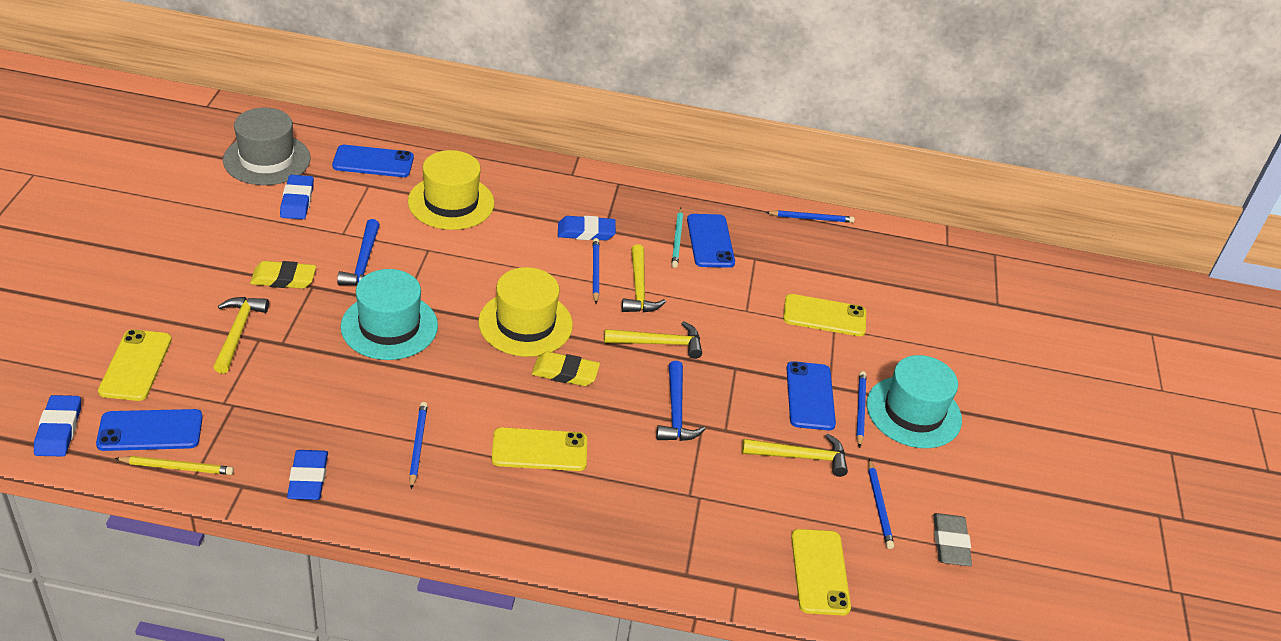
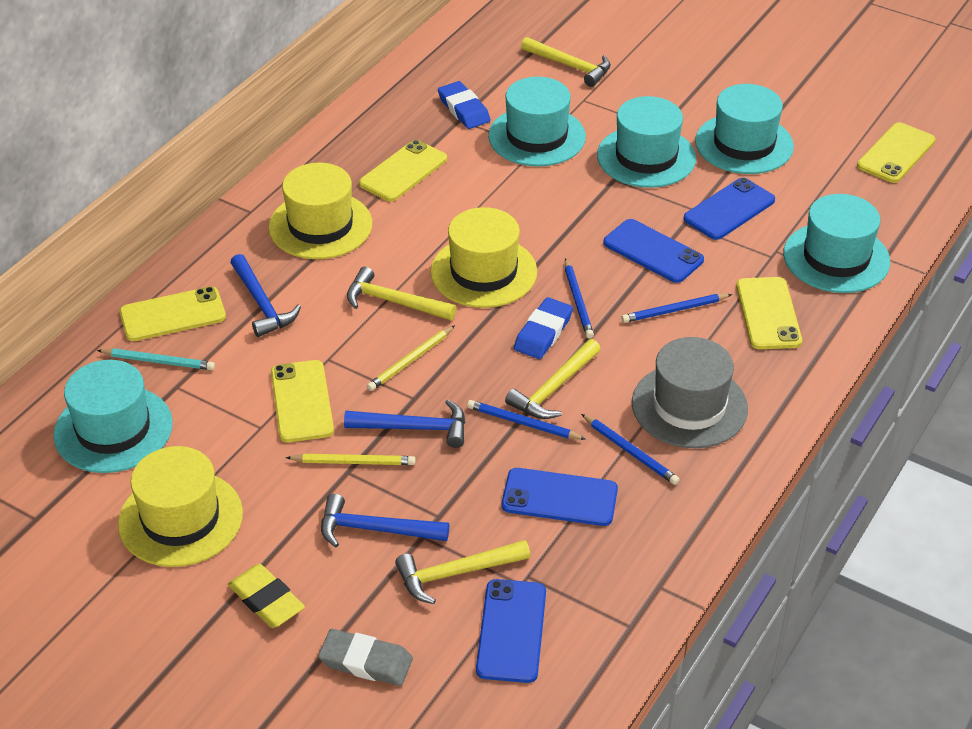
blue eraser: [34,395,81,457] [280,175,314,219] [287,450,328,500] [558,216,616,241] = 4 -> [438,81,491,129] [514,297,573,359] = 2
blue hammer: [337,219,380,285] [656,361,705,441] = 2 -> [230,254,301,337] [321,494,449,547] [344,400,465,448] = 3
blue pencil: [409,402,428,489] [593,238,599,304] [765,210,855,223] [856,371,866,448] [868,459,894,549] = 5 -> [467,400,586,440] [565,258,594,339] [581,414,680,485] [621,294,732,323] = 4
turquoise hat: [341,269,438,360] [867,355,962,448] = 2 -> [53,360,173,473] [488,77,586,166] [597,96,696,188] [695,84,794,174] [783,194,890,293] = 5
yellow eraser: [250,261,316,289] [532,352,600,386] = 2 -> [228,564,305,628] = 1
yellow hat: [408,150,494,230] [478,267,573,357] = 2 -> [118,446,243,567] [268,163,372,259] [430,207,537,308] = 3
yellow pencil: [114,456,234,475] = 1 -> [286,454,415,465] [367,325,455,391] = 2
yellow phone: [98,329,172,401] [492,427,587,471] [783,294,866,336] [791,529,851,615] = 4 -> [120,287,226,341] [271,360,334,442] [359,140,447,202] [736,277,802,349] [857,122,935,183] = 5

